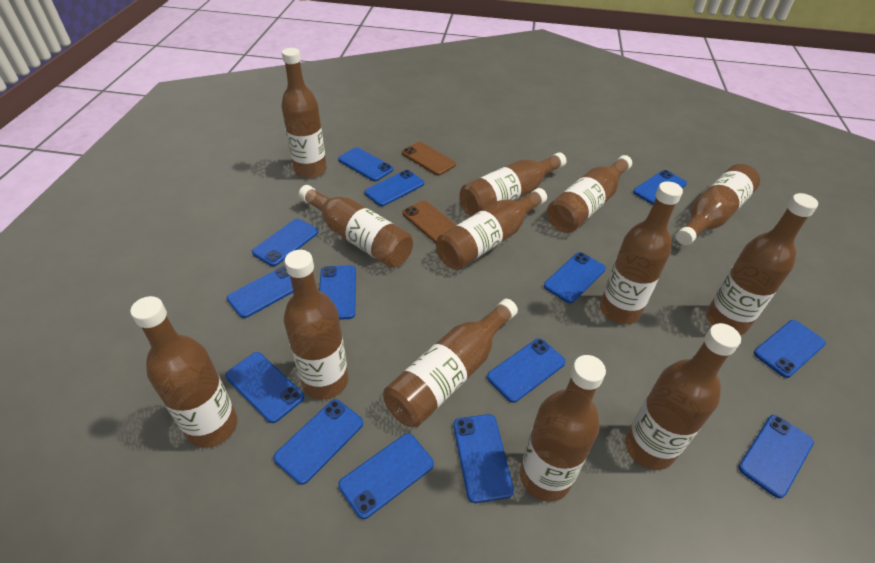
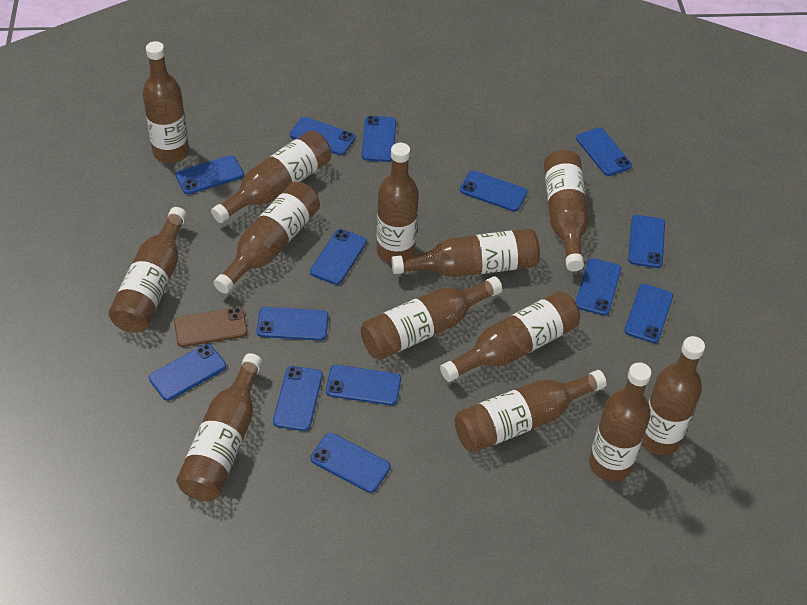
brown phone: [402,142,456,176] [402,200,456,243] = 2 -> [174,307,248,347] = 1

